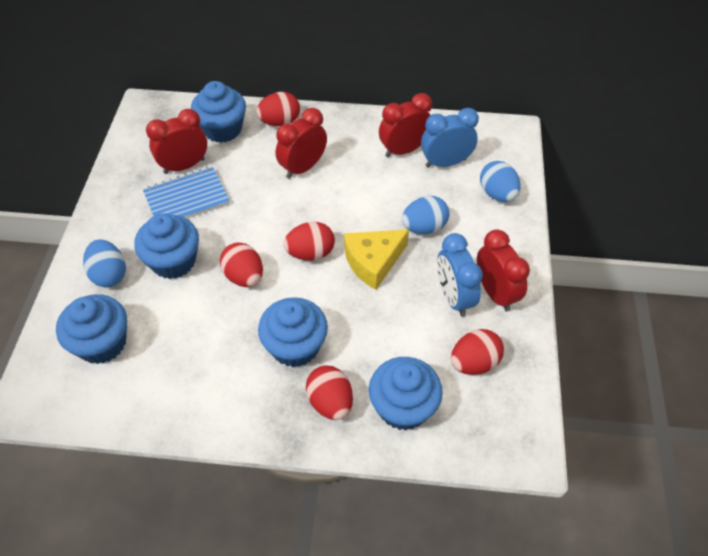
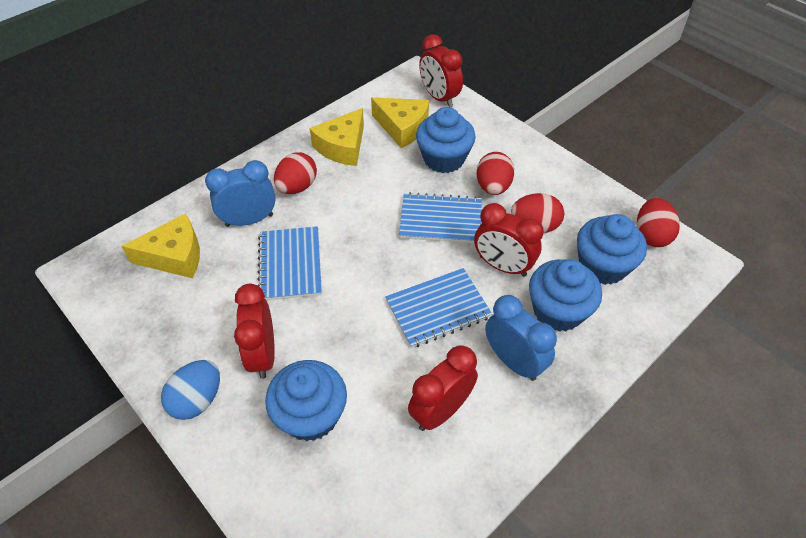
blue cupcake: [56,294,127,364] [134,214,199,279] [191,81,246,143] [258,297,328,367] [369,357,443,430] = 5 -> [265,360,347,441] [416,107,476,173] [529,259,602,332] [577,214,647,285] = 4
blue egg: [83,239,126,287] [402,196,449,234] [480,161,521,202] = 3 -> [161,360,220,420] = 1
blue notebook: [143,166,230,219] = 1 -> [257,226,322,301] [385,268,492,348] [399,192,482,243] = 3
red egg: [220,242,263,287] [256,92,300,126] [284,222,335,261] [306,365,353,420] [451,329,504,375] = 5 -> [274,152,317,194] [476,152,514,195] [511,193,564,233] [637,198,680,247] = 4
yellow cheese: [344,229,409,290] = 1 -> [121,213,200,278] [310,108,364,166] [371,97,429,148] = 3

